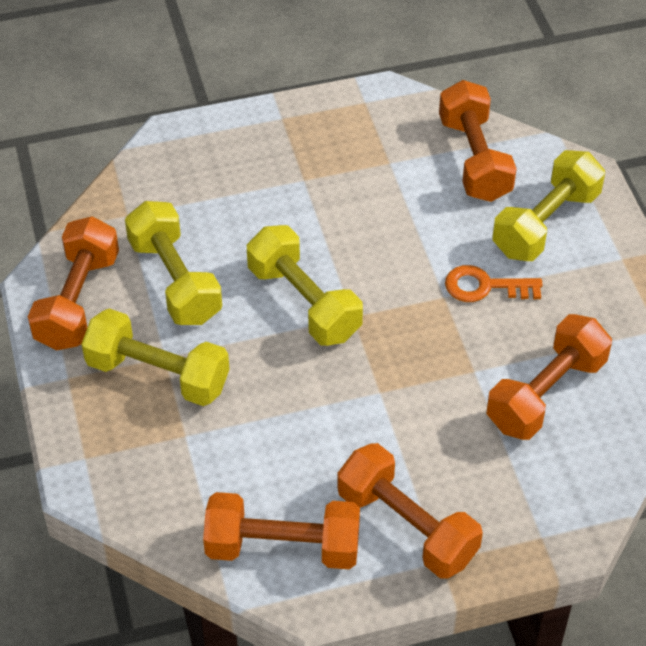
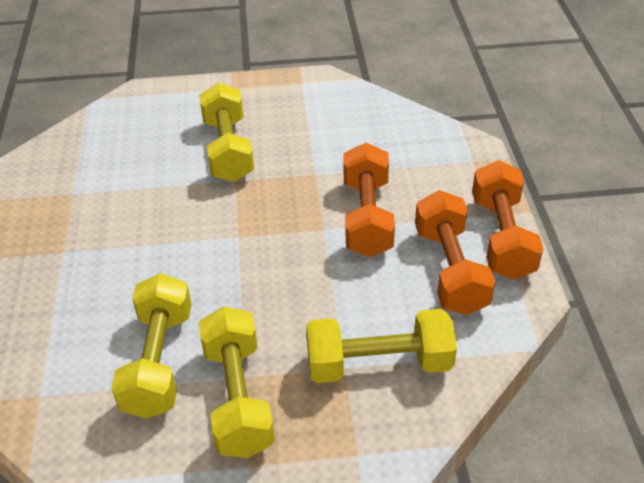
orange dumbbell: [28,216,119,351] [203,492,360,569] [337,443,483,579] [439,80,517,202] [486,314,612,440] = 5 -> [343,143,395,257] [415,190,495,315] [472,160,543,280] = 3
orange key: [445,265,542,302] = 1 -> none = 0

